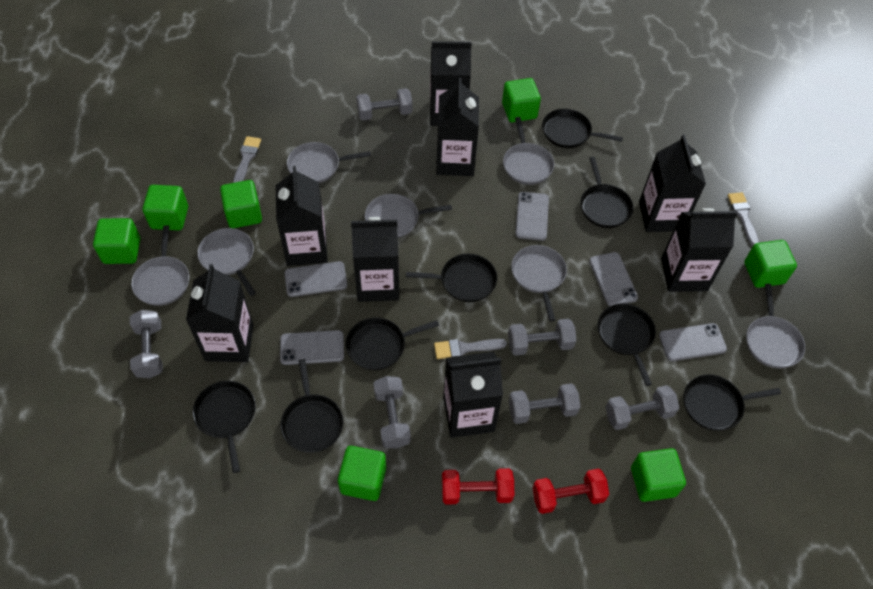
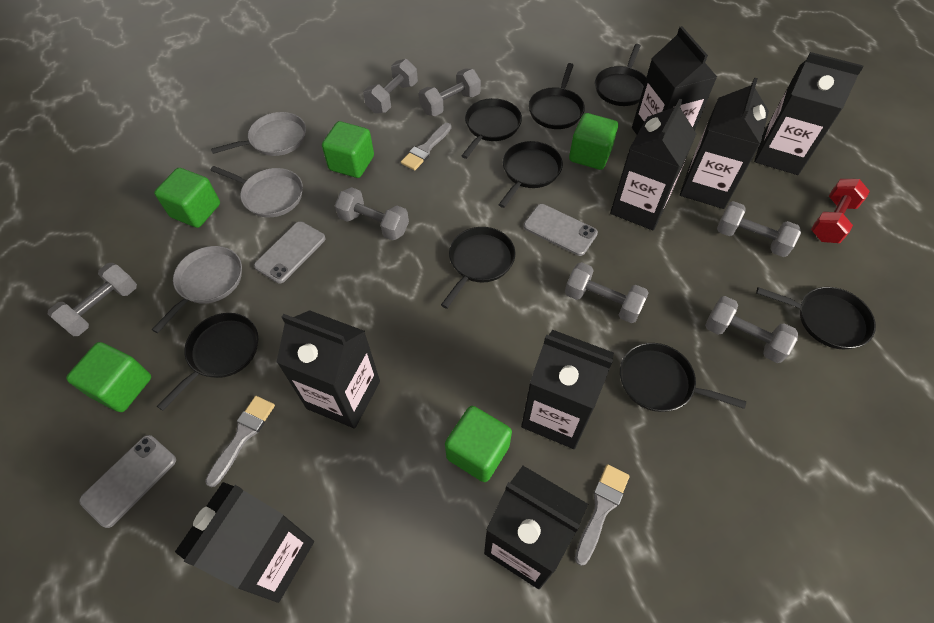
green cube: [93,218,140,264] [143,185,188,231] [220,180,262,228] [338,446,386,501] [502,78,541,122] [631,448,686,502] [744,240,797,288] = 7 -> [66,342,151,412] [154,168,220,228] [322,121,374,178] [445,406,512,482] [569,113,618,170] = 5
grey dumbbell: [130,310,163,378] [356,88,413,120] [374,376,411,449] [508,319,577,356] [509,383,581,424] [606,385,679,430] = 6 -> [48,263,137,336] [335,187,409,241] [363,59,418,114] [419,69,481,116] [565,262,649,323] [705,296,798,363] [717,201,801,257] = 7
grey pan: [131,225,189,306] [197,228,256,296] [287,142,371,183] [365,194,452,238] [503,117,554,185] [511,245,567,321] [746,284,805,368] = 7 -> [152,246,242,333] [211,112,306,156] [211,166,303,217] = 3
grey phone: [280,330,344,365] [285,261,347,297] [515,192,549,241] [589,252,638,306] [659,323,727,361] = 5 -> [79,435,176,528] [254,221,326,283] [523,204,598,256] = 3
red dumbbell: [442,468,514,505] [532,469,609,514] = 2 -> [811,179,870,243] = 1

